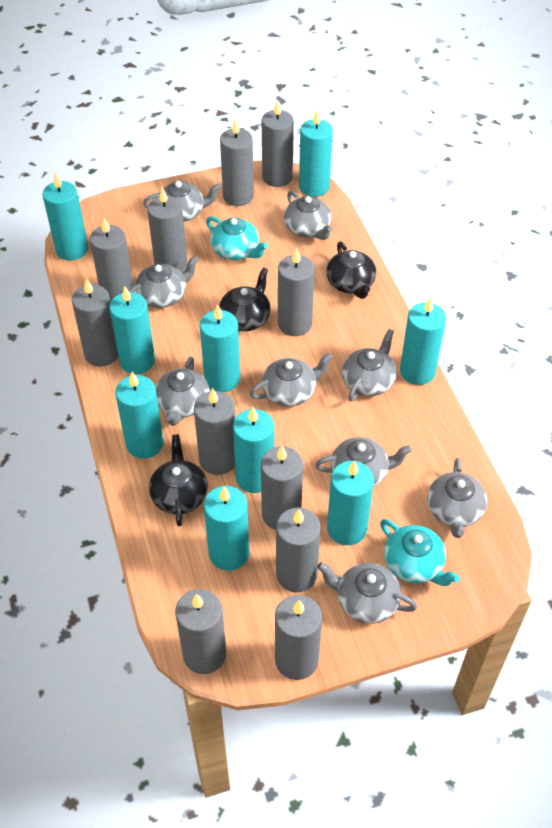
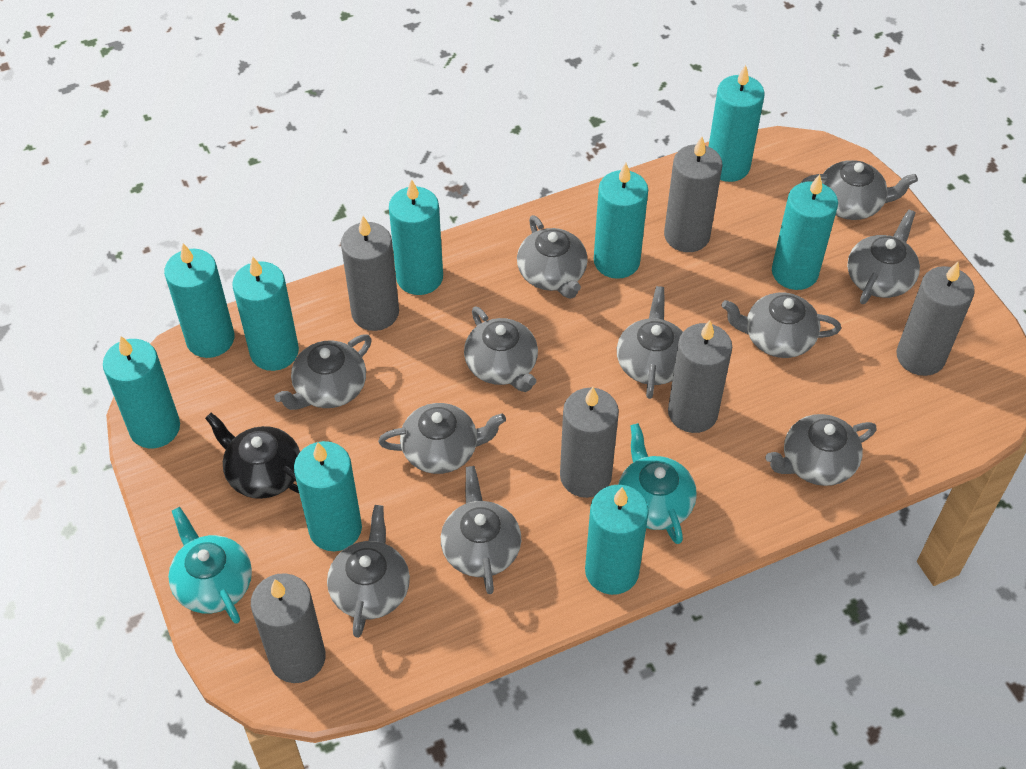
black teapot: [149,434,208,526] [219,268,271,331] [326,242,376,299] = 3 -> [205,413,300,499] = 1
grey candle: [72,278,118,366] [90,218,133,302] [147,187,187,272] [175,589,226,674] [194,388,235,475] [220,118,254,206] [261,446,303,530] [262,100,294,187] [275,595,322,680] [276,508,321,593] [278,248,314,336] = 11 -> [251,573,326,683] [341,216,399,331] [560,387,619,498] [664,137,723,252] [668,320,732,433] [897,262,975,376] = 6
grey teapot: [128,255,199,308] [143,181,221,222] [155,357,210,426] [250,353,333,407] [284,191,333,240] [315,437,412,487] [317,562,417,624] [342,329,396,401] [427,458,487,538] = 9 -> [274,334,372,410] [327,505,410,638] [378,403,506,474] [441,466,521,594] [464,306,538,392] [517,215,588,299] [617,286,683,399] [721,293,841,358] [766,414,877,486] [801,160,918,220] [847,210,920,304] = 11

